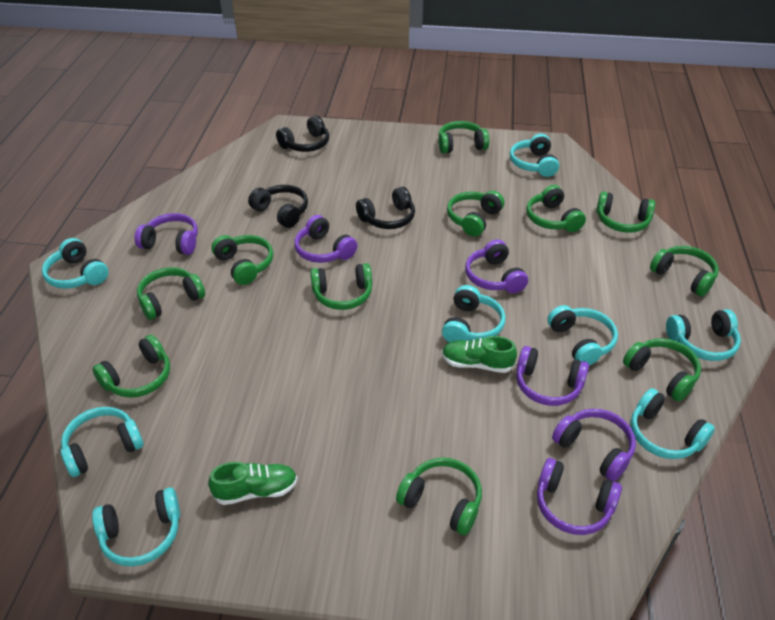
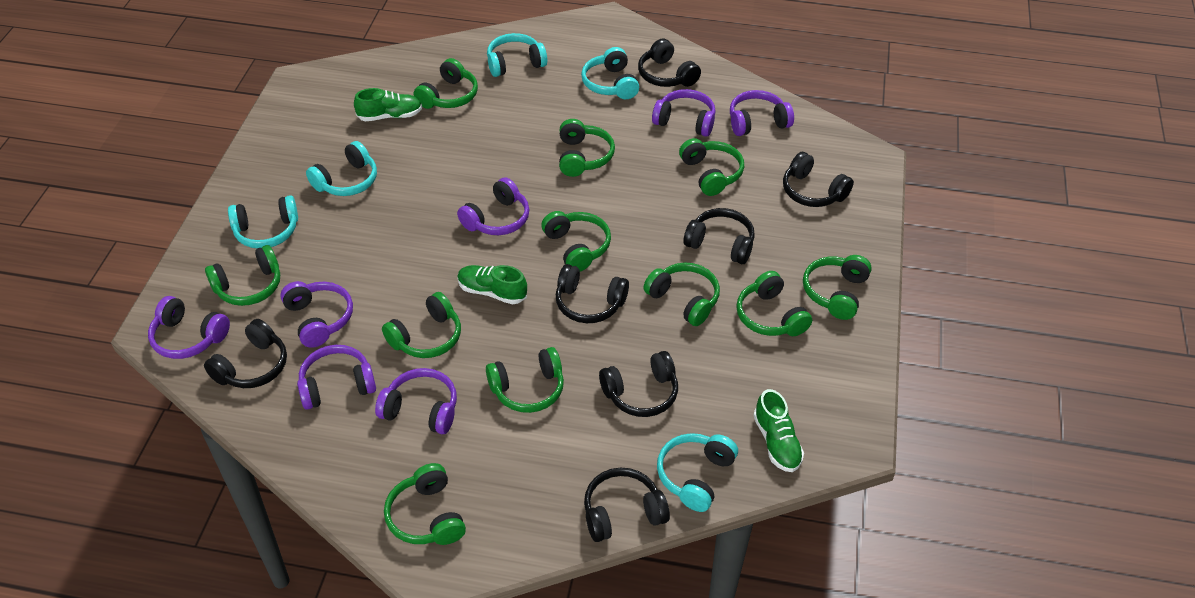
black headphones: [248,185,308,228] [276,116,329,152] [356,187,415,229] = 3 -> [204,319,287,388] [556,264,629,323] [584,468,670,542] [599,351,678,417] [638,39,701,87] [684,208,755,264] [783,152,854,207] = 7
green shoe: [208,462,297,505] [442,336,517,373] = 2 -> [354,88,422,121] [457,265,527,304] [753,389,804,472] = 3
purple headphones: [135,213,198,255] [294,215,357,263] [465,239,528,293] [516,346,589,406] [537,458,622,535] [552,408,636,482] = 6 -> [148,296,230,359] [280,281,353,348] [297,345,376,410] [375,368,457,434] [457,177,529,235] [652,89,716,137] [730,90,794,136] = 7
turquoise headphones: [42,238,108,289] [60,407,144,477] [92,487,180,566] [442,285,505,342] [510,134,559,177] [547,305,618,366] [631,388,715,459] [666,309,741,361] = 8 -> [228,195,298,249] [306,141,377,196] [487,33,547,77] [581,47,639,99] [657,433,738,512] = 5

